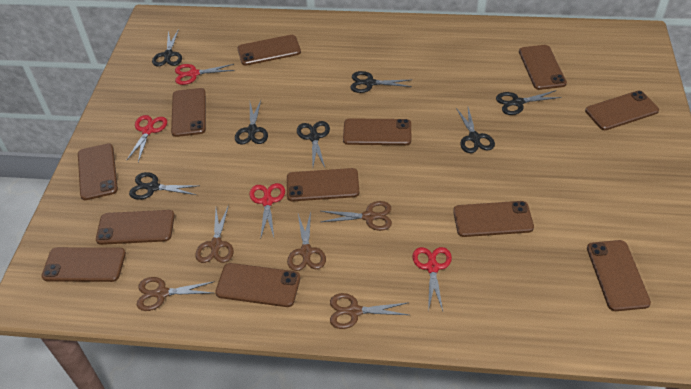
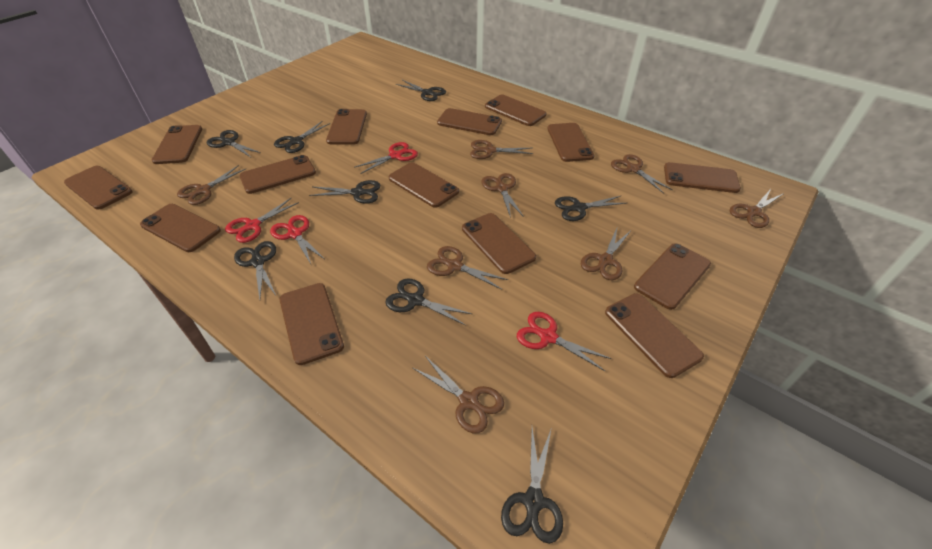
black scissors: [129,172,200,200] [152,29,182,66] [235,100,268,144] [297,121,330,167] [351,71,412,93] [456,108,495,153] [496,90,561,115] = 7 -> [207,130,261,157] [234,241,276,299] [274,121,330,153] [309,180,380,204] [385,278,472,326] [396,80,446,101] [501,428,563,544] [555,195,627,221] = 8
brown phone: [42,247,126,282] [78,143,118,200] [96,210,175,245] [171,88,206,137] [215,263,300,307] [237,35,301,65] [287,168,359,201] [343,118,411,145] [453,201,534,237] [519,45,567,90] [585,91,659,130] [587,240,651,311] = 12 -> [64,166,133,210] [140,204,221,252] [151,125,202,164] [239,155,316,194] [280,283,344,365] [326,109,367,145] [388,162,459,208] [437,108,502,135] [462,213,536,274] [485,95,546,126] [547,123,594,162] [605,293,704,378] [634,244,711,310] [664,162,741,193] = 14
brown scissors: [137,277,215,311] [195,205,234,263] [287,212,326,271] [321,201,392,231] [330,293,409,329] = 5 -> [177,165,245,205] [413,356,504,433] [427,246,508,290] [470,140,533,159] [481,173,524,218] [581,226,630,280] [611,154,673,194] [730,189,783,228] = 8

